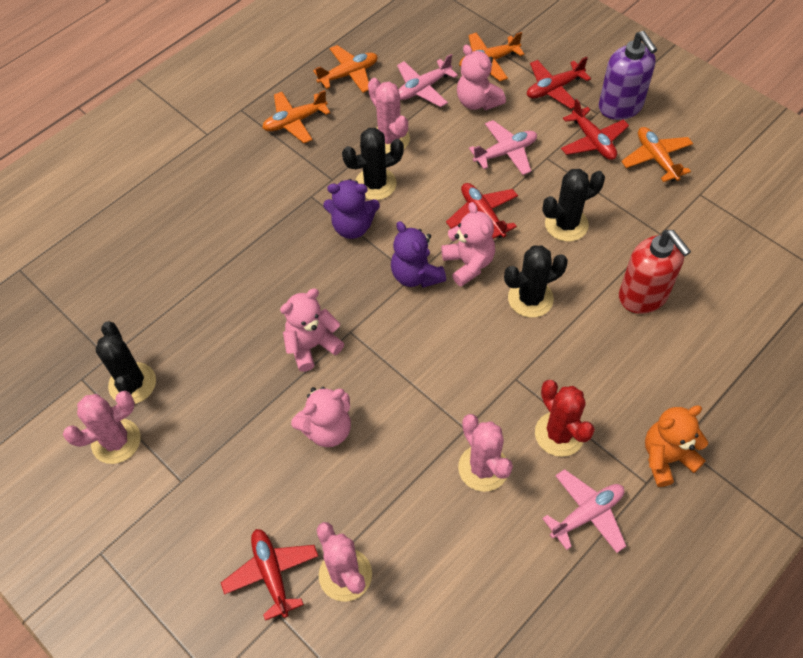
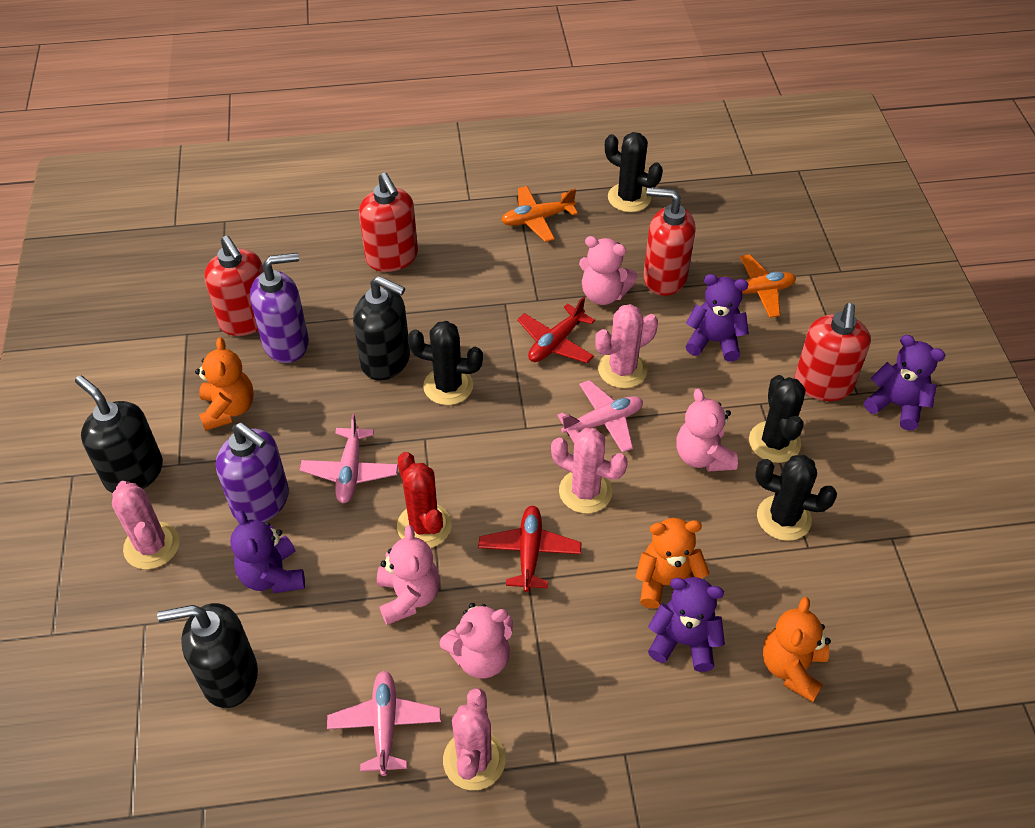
black soap dispenser: none = 0 -> [75,375,163,493] [157,603,258,708] [353,276,410,380] = 3
orange plane: [262,90,330,143] [313,45,378,93] [459,32,524,81] [621,127,693,182] = 4 -> [501,186,578,242] [717,254,796,318] = 2
orange teddy bear: [645,405,708,487] = 1 -> [195,337,254,431] [635,518,710,609] [763,597,831,702] = 3
purple soap dispenser: [599,31,657,120] = 1 -> [216,423,289,522] [250,253,309,363] = 2
purple teddy bear: [323,179,380,239] [391,221,446,288] = 2 -> [230,510,305,593] [648,577,725,672] [685,274,749,362] [864,335,946,431] = 4
red plane: [221,529,318,621] [446,183,518,239] [527,57,591,109] [561,99,629,160] = 4 -> [478,506,581,592] [517,297,595,363] = 2
red soap dispenser: [619,230,691,314] = 1 -> [205,236,264,336] [359,172,418,272] [643,188,695,296] [794,303,871,401] = 4

